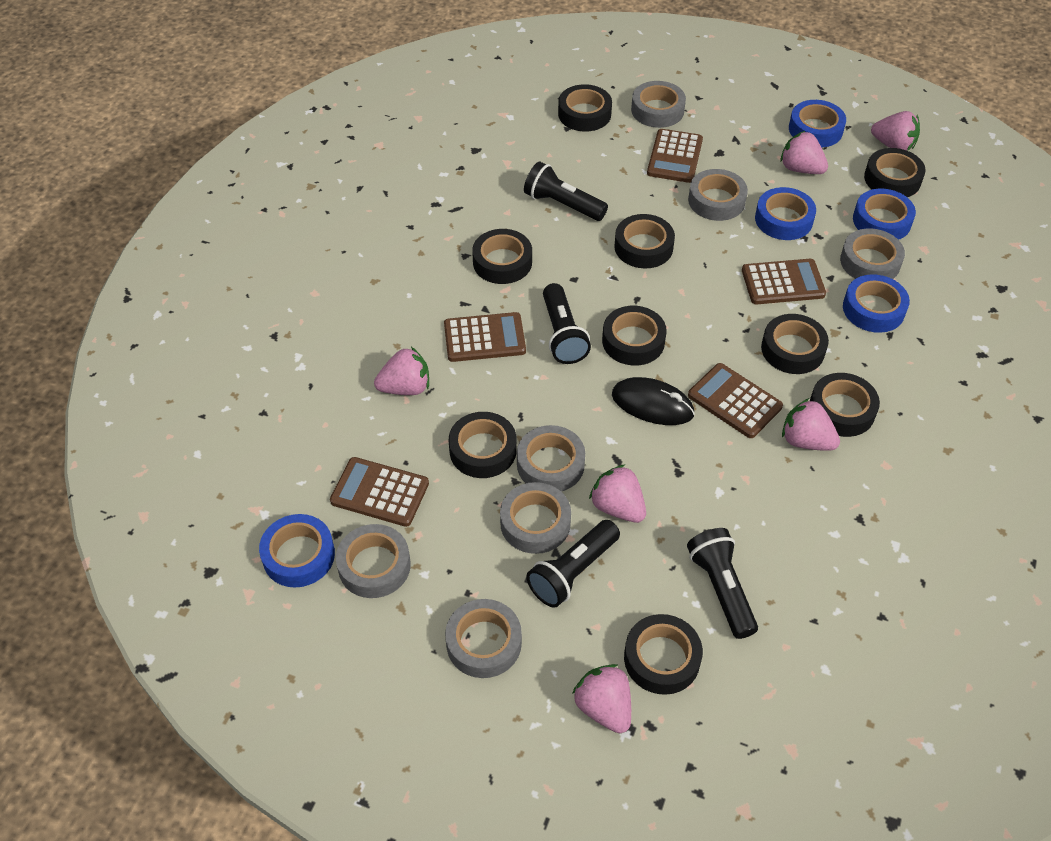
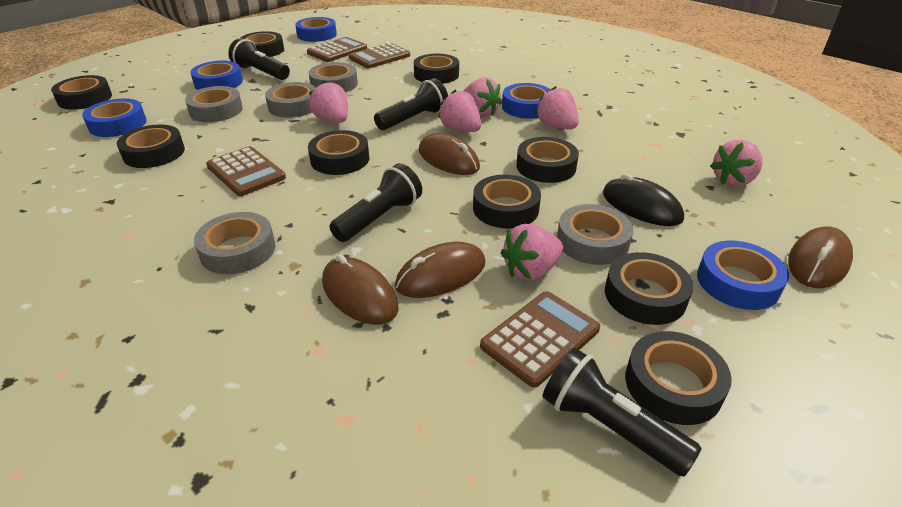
brown calculator: [330,457,429,527] [444,312,526,362] [647,129,703,183] [688,363,783,438] [742,259,826,304] = 5 -> [206,146,286,196] [307,37,367,62] [349,43,410,68] [480,291,600,388] = 4
brown mouse: none = 0 -> [322,254,399,325] [395,242,485,298] [419,133,480,175] [788,226,853,288] = 4
grey tape: [336,524,411,598] [445,599,522,678] [500,482,571,554] [517,425,585,491] [631,81,686,128] [688,169,748,221] [840,229,905,279] = 7 -> [185,86,243,122] [194,212,275,274] [265,82,316,118] [309,62,358,92] [557,204,633,265] = 5

